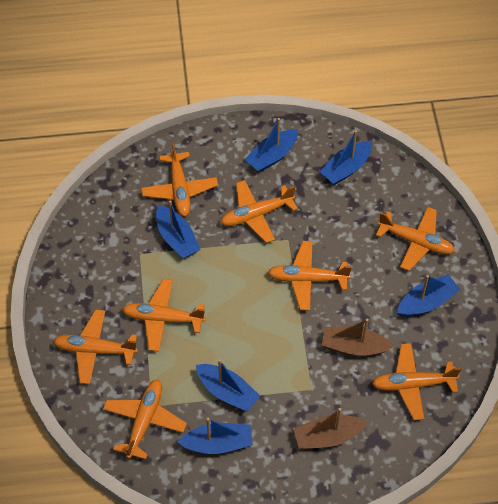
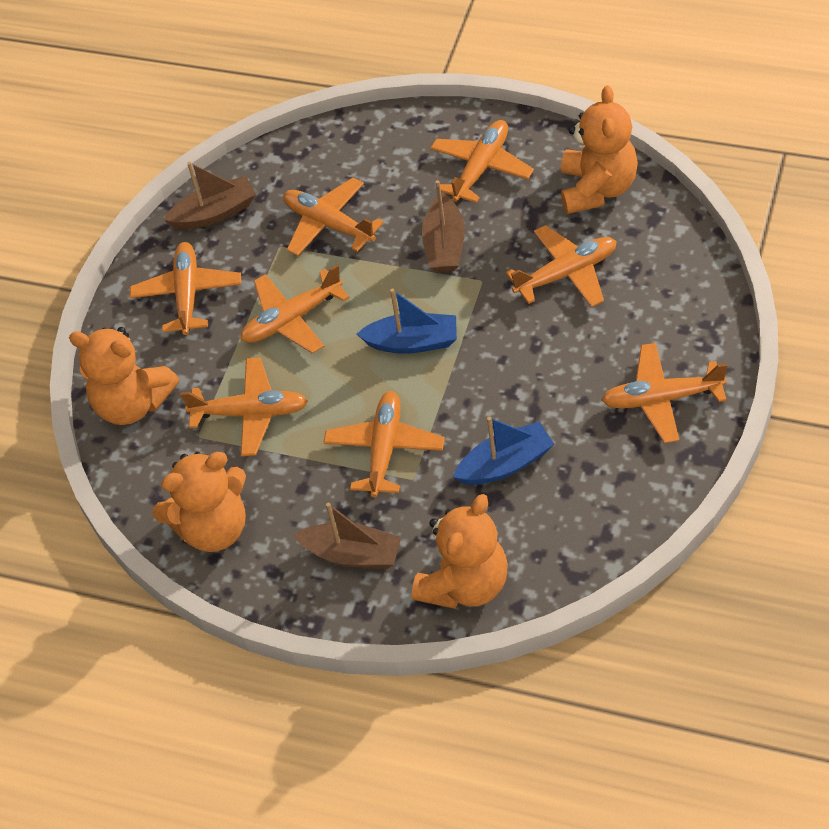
blue boat: [156,200,201,259] [178,418,253,454] [196,359,260,412] [244,118,298,173] [320,130,372,185] [397,274,460,317] = 6 -> [357,289,457,354] [453,417,554,485] = 2
brown boat: [293,408,367,449] [322,318,394,357] = 2 -> [164,162,256,230] [294,503,401,569] [422,180,465,272] = 3
orange teddy bear: none = 0 -> [69,327,179,425] [153,452,246,552] [412,494,508,609] [561,85,638,214] = 4

